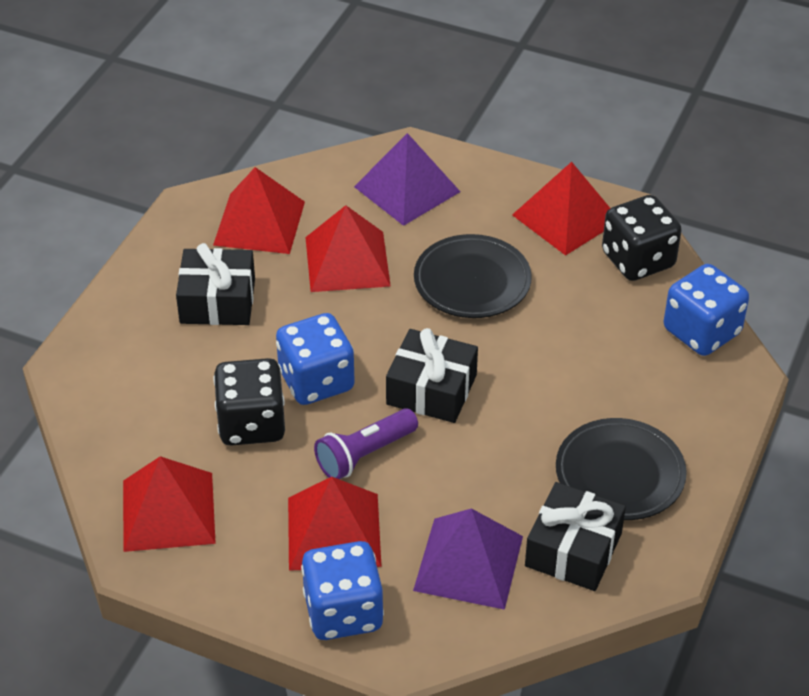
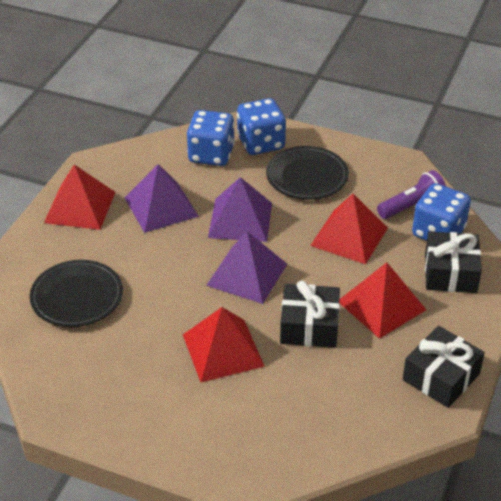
black dice: [213,358,285,446] [602,195,682,281] = 2 -> none = 0
purple pyramid: [354,133,460,226] [413,508,523,610] = 2 -> [124,164,199,233] [206,231,287,304] [208,177,272,242] = 3
red pyramid: [123,456,216,552] [213,167,305,254] [288,477,382,571] [305,205,391,292] [512,162,610,256] = 5 -> [44,165,115,230] [183,307,265,382] [310,194,388,264] [339,262,426,339] = 4

